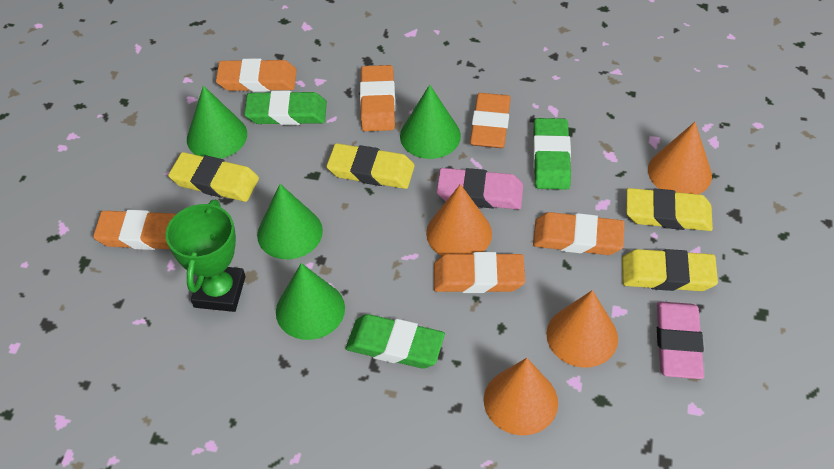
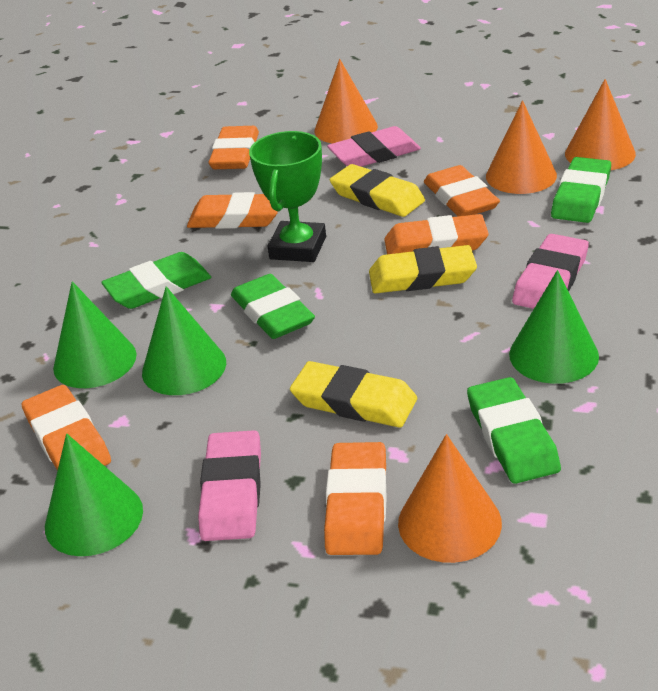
green eraser: [244,91,327,125] [346,314,445,369] [533,118,571,190] = 3 -> [101,252,211,309] [231,274,315,339] [467,377,561,484] [551,157,611,223] = 4
pink eraser: [437,168,523,210] [657,301,704,379] = 2 -> [198,430,261,541] [327,126,421,167] [512,234,589,309] = 3
yellow eraser: [168,152,259,202] [327,143,415,189] [622,249,718,291] [626,188,713,231] = 4 -> [290,361,417,428] [330,164,425,217] [369,245,477,294] = 3

